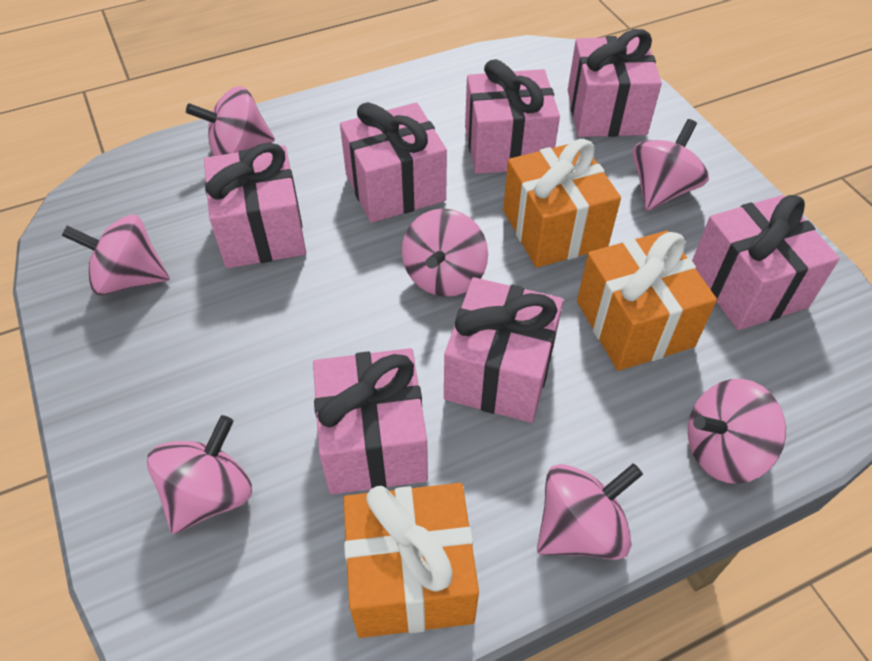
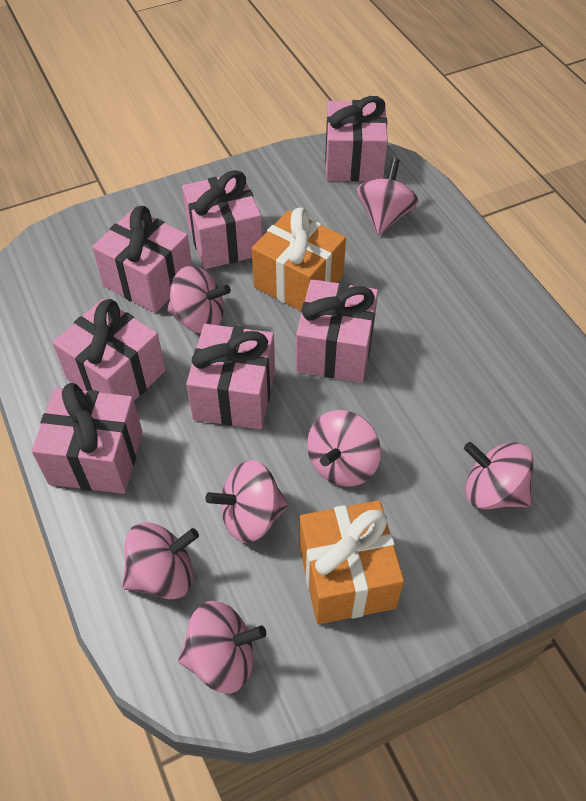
orange gift: [343,483,479,638] [503,139,621,268] [577,231,717,371] = 3 -> [252,208,346,312] [299,500,404,624] = 2

